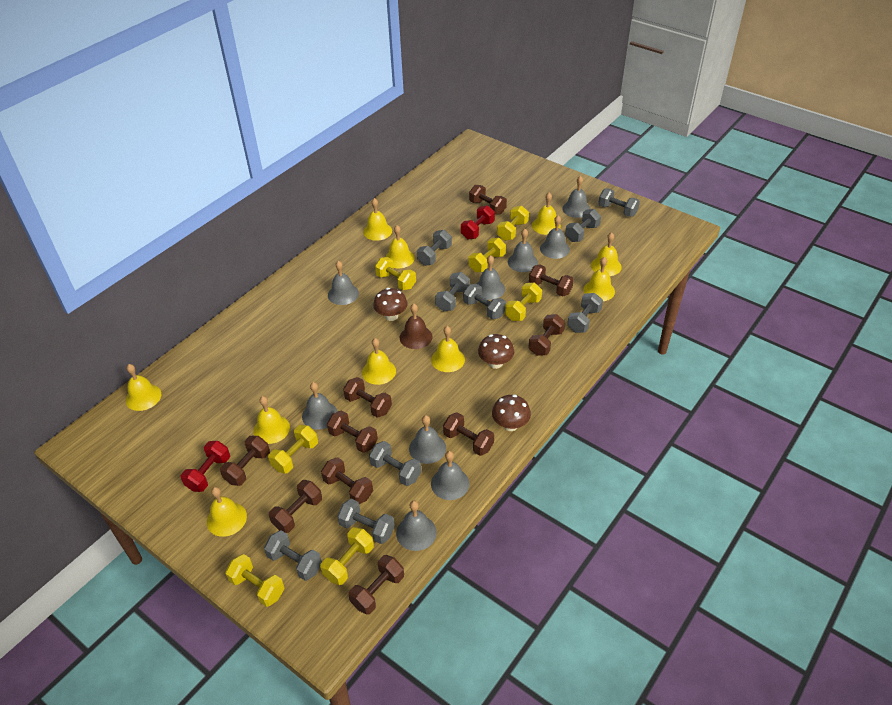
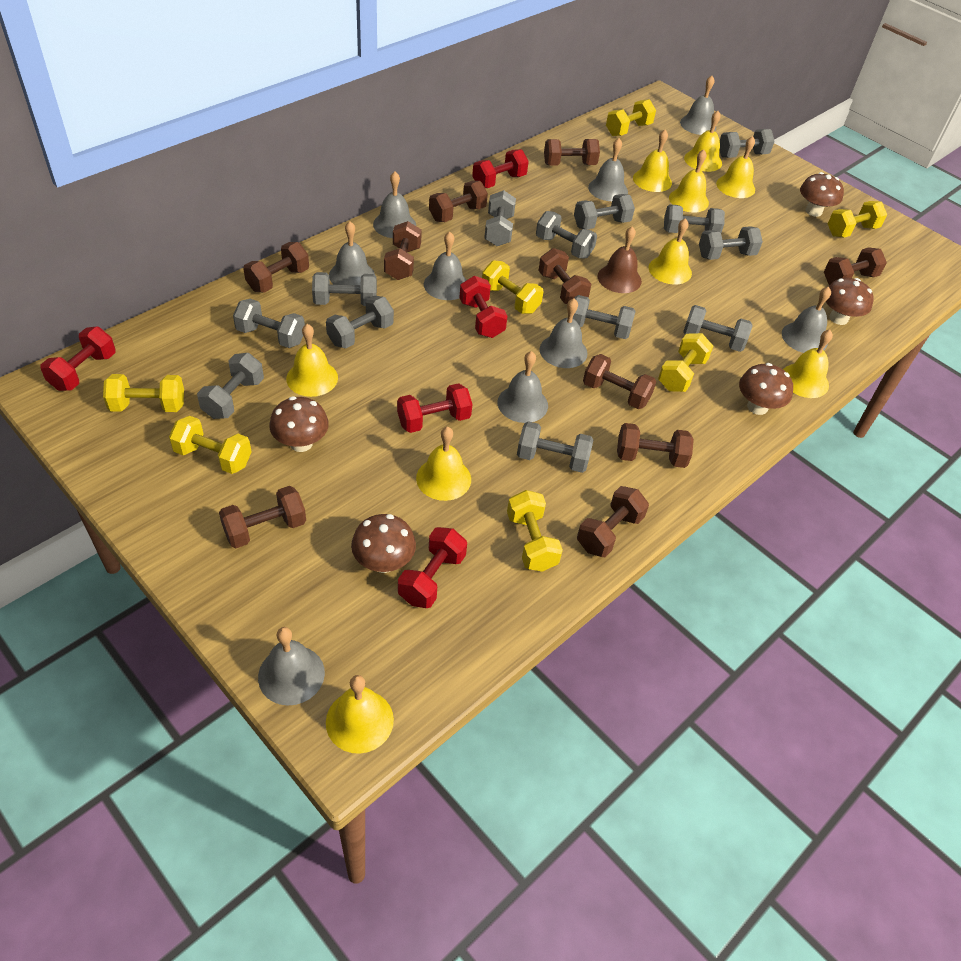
brown mushroom: [373,288,407,321] [478,334,514,369] [492,395,531,431] = 3 -> [269,396,329,452] [351,514,416,573] [739,363,793,415] [800,172,844,217] [826,278,874,325] = 5
grey dumbbell: [264,530,322,581] [337,499,395,544] [369,441,421,486] [417,230,452,266] [435,272,470,311] [463,284,506,319] [565,209,601,242] [567,293,603,333] [598,188,640,217] = 9 -> [197,353,264,419] [233,299,305,348] [312,272,377,306] [326,296,394,348] [484,190,516,246] [517,421,594,473] [536,211,597,258] [573,295,636,339] [574,194,635,229] [664,204,725,233] [683,305,752,352] [699,226,763,260] [720,129,775,158] = 13
red dumbbell: [181,441,230,492] [461,205,495,240] = 2 -> [41,327,116,391] [397,383,472,433] [398,527,467,608] [459,276,508,338] [472,149,529,188] = 5
yellow bell: [126,364,161,411] [207,487,247,537] [253,396,290,444] [362,338,396,385] [363,198,392,241] [385,225,415,268] [431,326,465,372] [532,193,561,235] [583,257,615,301] [591,232,622,276] = 10 -> [286,324,338,397] [326,675,394,754] [416,427,471,501] [633,129,672,192] [649,218,692,285] [669,149,709,213] [684,111,722,172] [716,136,755,198] [783,330,833,398] = 9

